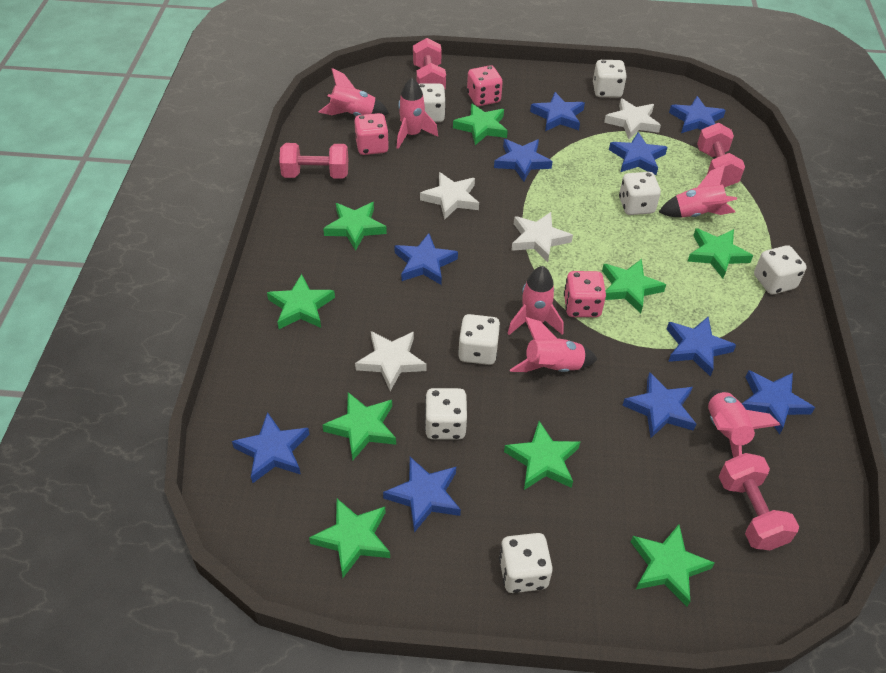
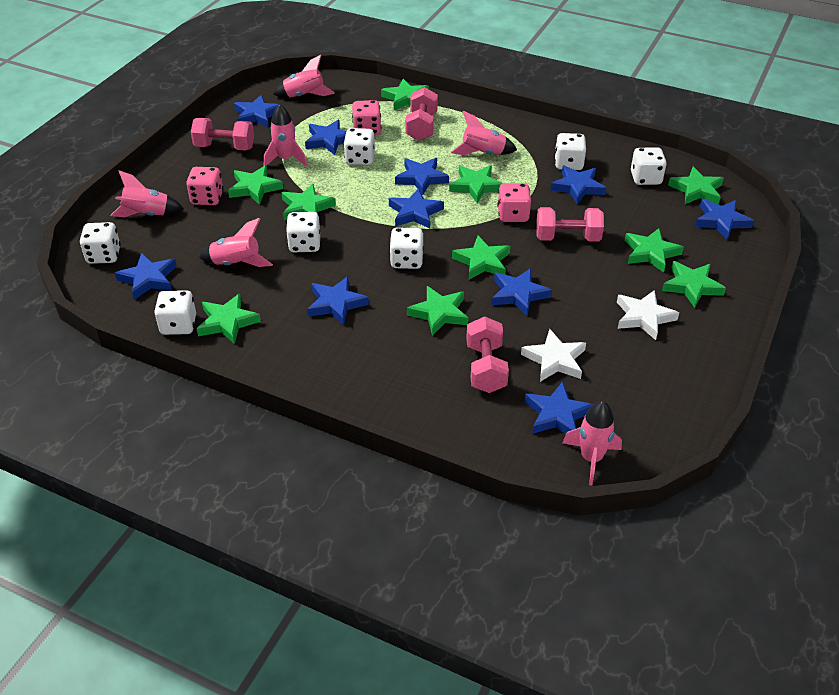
green star: [267,274,335,329] [309,499,390,578] [322,392,396,460] [323,202,387,251] [453,103,508,145] [504,421,580,490] [602,259,666,314] [631,524,715,607] [687,228,753,278] = 9 -> [197,294,261,344] [228,165,283,205] [281,184,336,220] [381,79,429,111] [407,286,468,336] [449,166,503,203] [452,236,510,280] [625,228,684,273] [662,261,726,308] [668,167,724,204] = 10
white star: [355,331,427,391] [420,172,479,220] [511,212,573,262] [604,98,661,139] = 4 -> [521,329,586,382] [617,290,679,340] = 2

